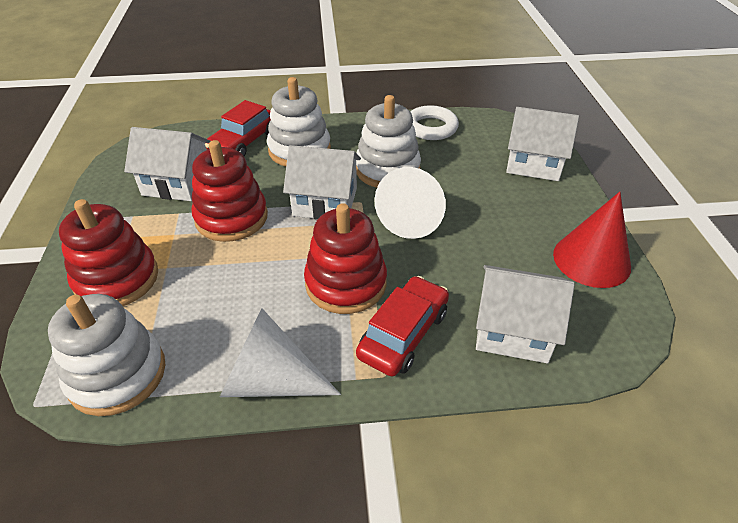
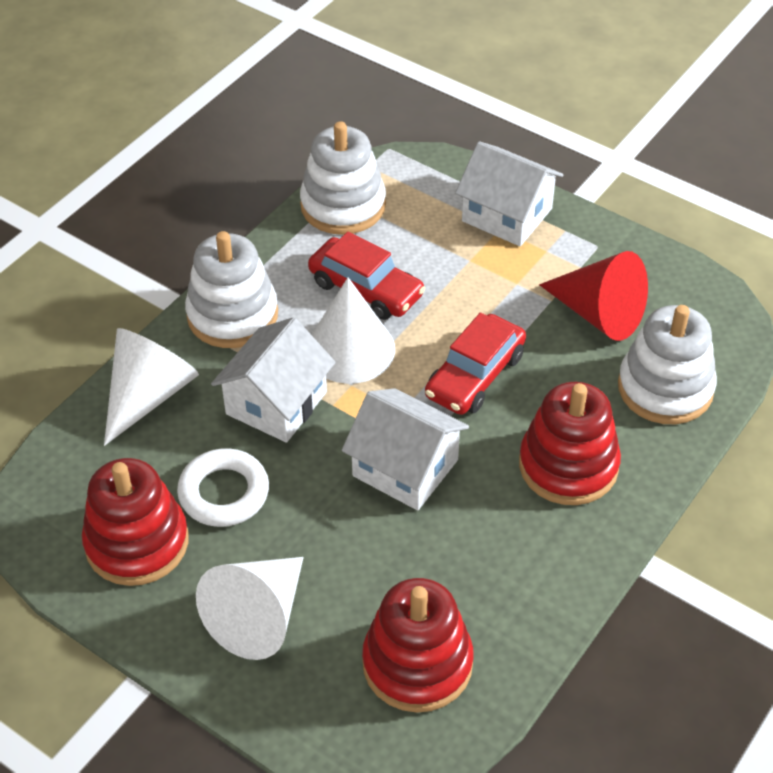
white cone: [220,308,341,397] [374,167,446,239] = 2 -> [104,328,199,446] [196,557,304,660] [312,277,395,384] = 3
white house: [124,127,210,201] [283,145,361,220] [476,265,575,363] [506,107,579,181] = 4 -> [211,317,336,443] [342,388,469,510] [455,141,563,246] = 3

